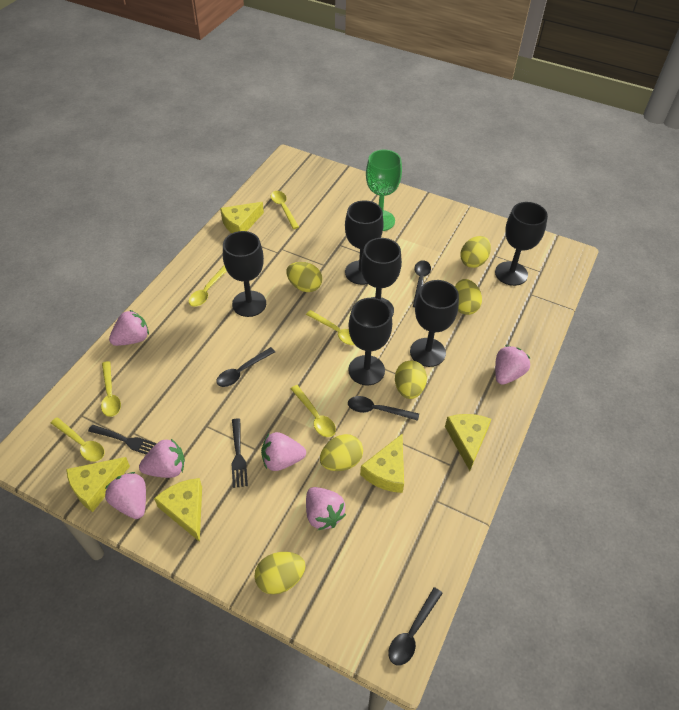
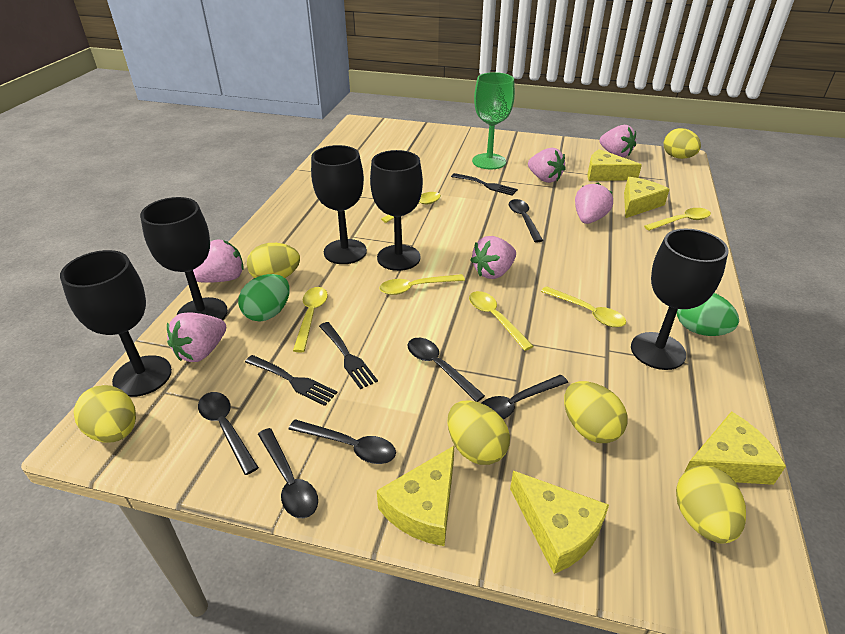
black fork: [88,425,157,455] [231,418,248,488] = 2 -> [245,355,338,406] [319,322,378,389] [451,173,518,196] = 3
black goblet: [223,231,266,317] [345,200,384,285] [348,298,392,385] [361,238,402,316] [410,280,459,367] [495,202,548,286] = 6 -> [60,250,172,397] [140,197,228,320] [311,145,367,264] [370,150,423,271] [631,229,728,370] = 5
black spoon: [216,347,275,387] [348,396,419,421] [388,587,443,665] [413,260,431,308] = 4 -> [198,392,259,475] [258,428,318,518] [289,419,396,464] [408,338,485,402] [482,375,568,419] [509,199,543,242] = 6
green egg: none = 0 -> [238,274,290,322] [677,293,739,336] = 2

